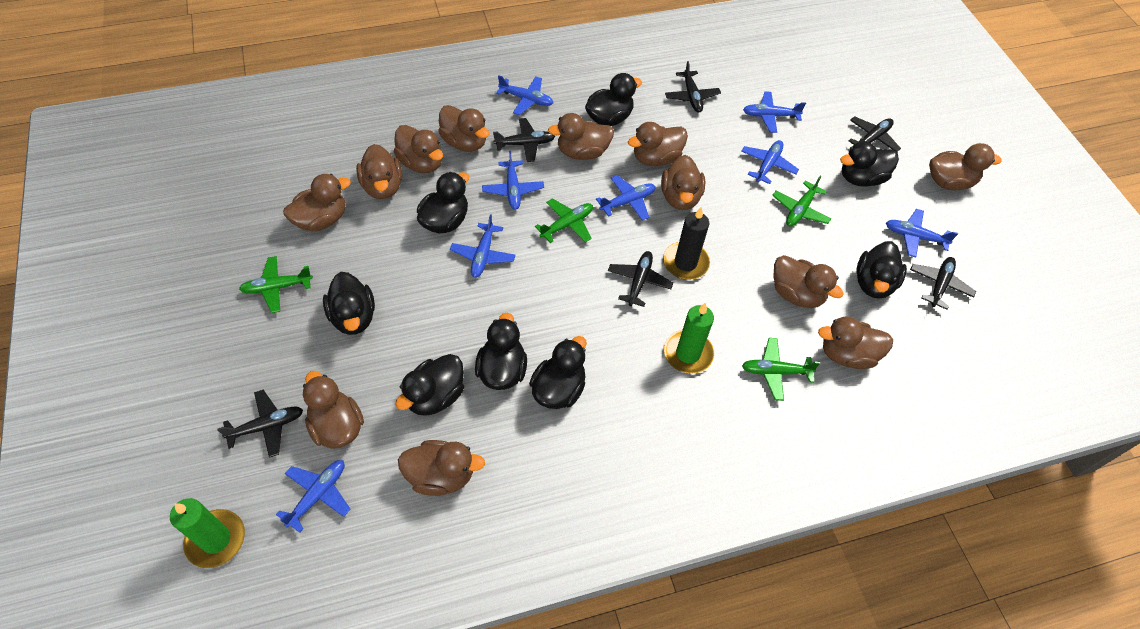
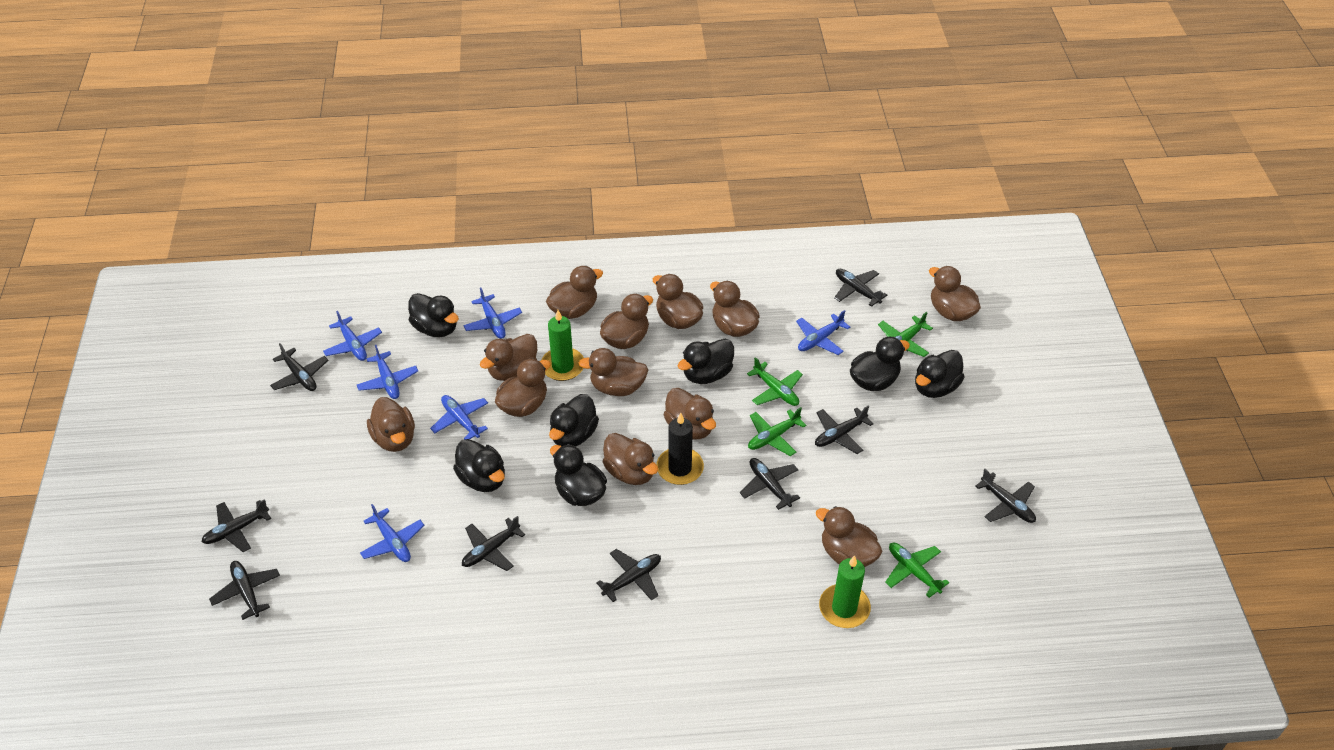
black duck: [323,272,375,335] [395,354,464,416] [417,172,469,233] [475,312,527,390] [529,336,587,409] [585,73,642,126] [840,141,899,187] [856,241,907,299] = 8 -> [408,293,459,337] [453,439,505,492] [549,394,599,447] [550,444,607,506] [678,339,734,384] [850,337,910,391] [915,350,965,398] = 7
black plane: [217,390,303,458] [493,118,555,162] [608,251,673,307] [665,61,721,112] [849,116,901,152] [910,257,976,310] = 6 -> [202,499,271,552] [209,561,280,620] [270,343,328,391] [462,516,525,571] [596,549,661,602] [740,458,800,510] [815,406,873,454] [834,269,887,307] [975,469,1036,523] = 9
blue plane: [276,460,350,533] [450,214,515,278] [482,151,544,210] [496,75,553,115] [596,175,655,221] [741,140,799,184] [743,91,806,133] [886,209,958,257] = 8 -> [323,311,382,361] [357,345,418,399] [360,504,425,562] [430,395,488,439] [464,288,522,339] [796,310,850,355] = 6

